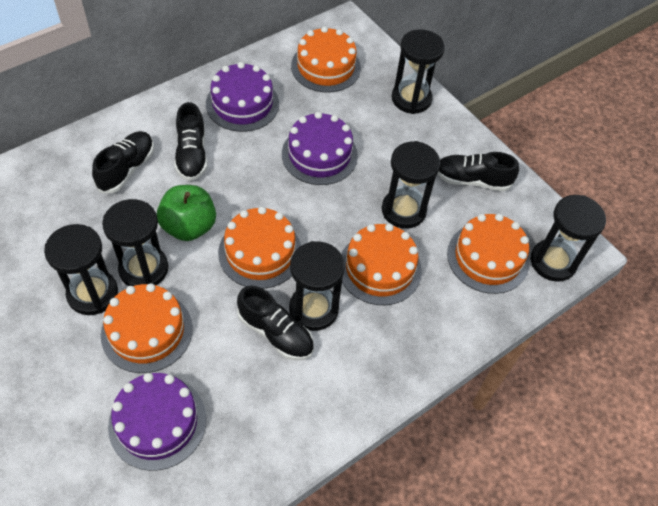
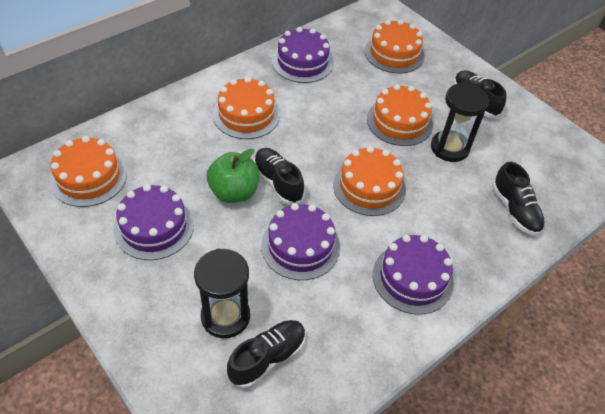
black hourglass: [44,224,118,315] [102,199,168,286] [289,241,345,331] [382,141,440,229] [392,29,445,114] [531,195,606,282] = 6 -> [194,248,250,338] [431,83,489,162] = 2
purple cake: [108,373,207,471] [206,62,279,132] [282,112,358,185] = 3 -> [114,184,194,260] [261,203,340,280] [272,27,334,83] [373,235,454,315] = 4

